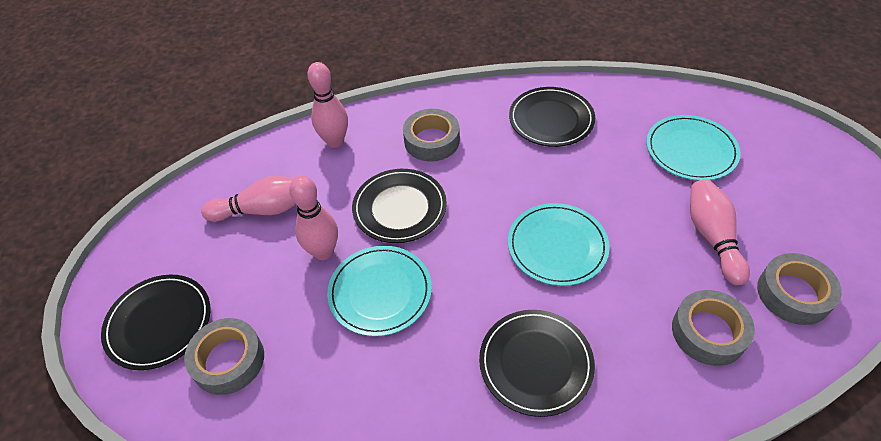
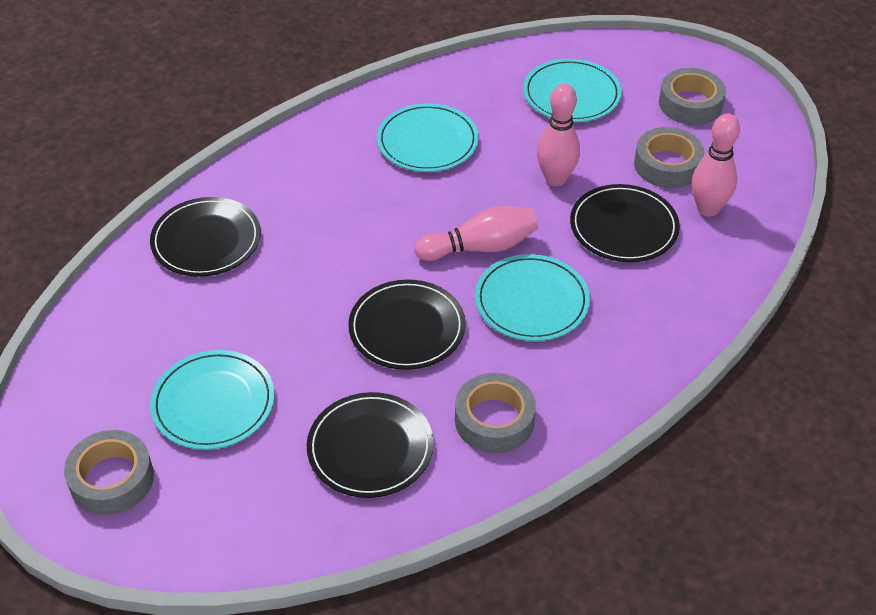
pink bowling pin: [201,176,296,222] [289,175,338,260] [307,62,348,148] [690,179,750,285] = 4 -> [415,206,538,261] [537,84,580,186] [692,113,740,216] = 3
turquoise plate: [327,246,432,336] [508,203,610,286] [646,115,741,181] = 3 -> [150,350,274,450] [377,103,479,172] [475,254,590,341] [523,59,622,122] = 4

